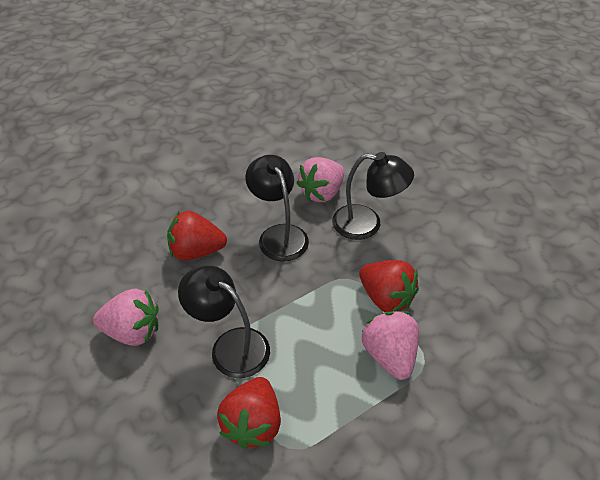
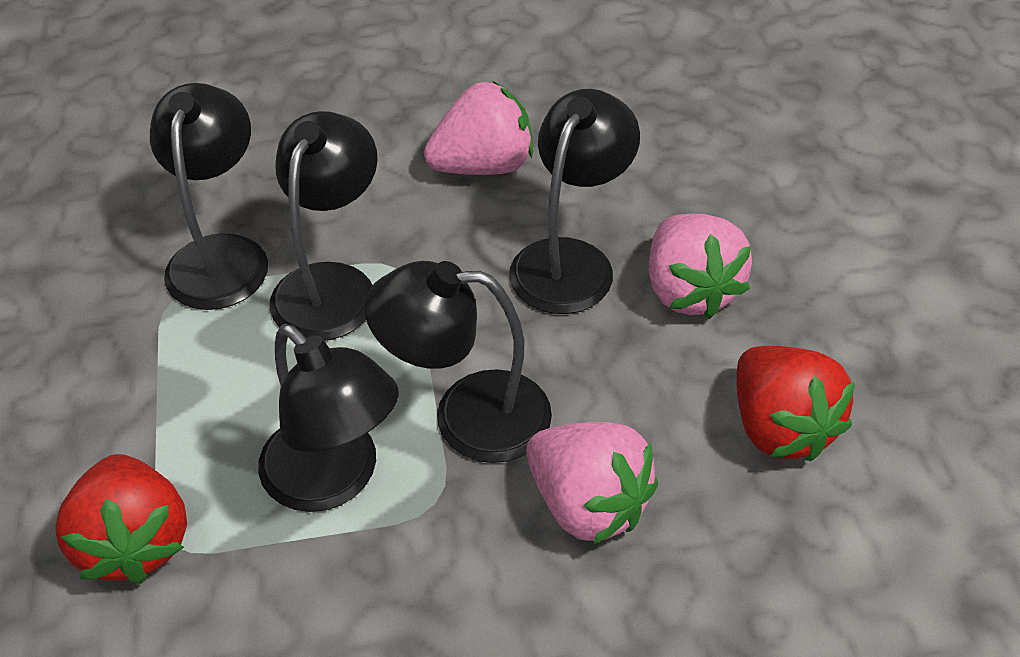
black lamp: [178,266,270,378] [245,155,309,262] [332,152,414,240] = 3 -> [150,83,268,310] [258,324,399,512] [270,111,378,341] [365,261,552,463] [509,89,640,314] = 5
red strawberry: [167,211,227,261] [217,377,281,449] [359,260,419,312] = 3 -> [55,454,187,584] [736,346,855,461] = 2

